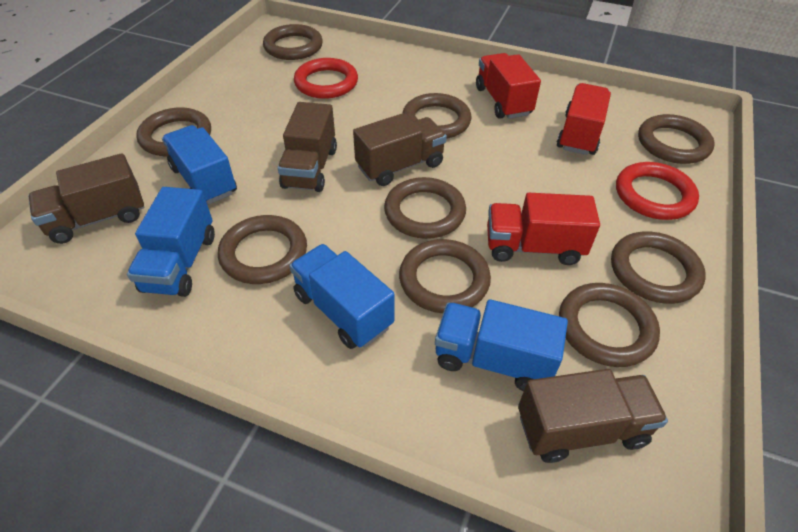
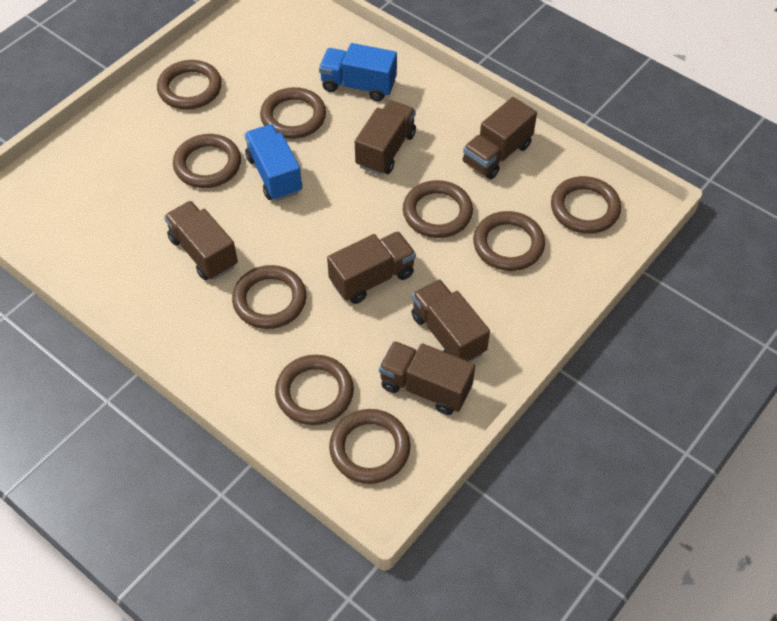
blue truck: [127,187,215,297] [162,125,237,205] [289,244,395,349] [435,299,568,391] = 4 -> [244,124,302,201] [319,43,397,101] = 2
brown truck: [29,153,144,244] [278,102,337,192] [353,113,447,186] [518,369,668,463] = 4 -> [164,201,238,280] [327,231,416,304] [355,100,416,175] [379,341,475,415] [411,279,490,362] [463,97,537,179] = 6
red ring: [294,58,358,99] [616,162,699,220] = 2 -> none = 0
red truck: [476,53,541,119] [487,193,600,265] [557,83,611,155] = 3 -> none = 0

